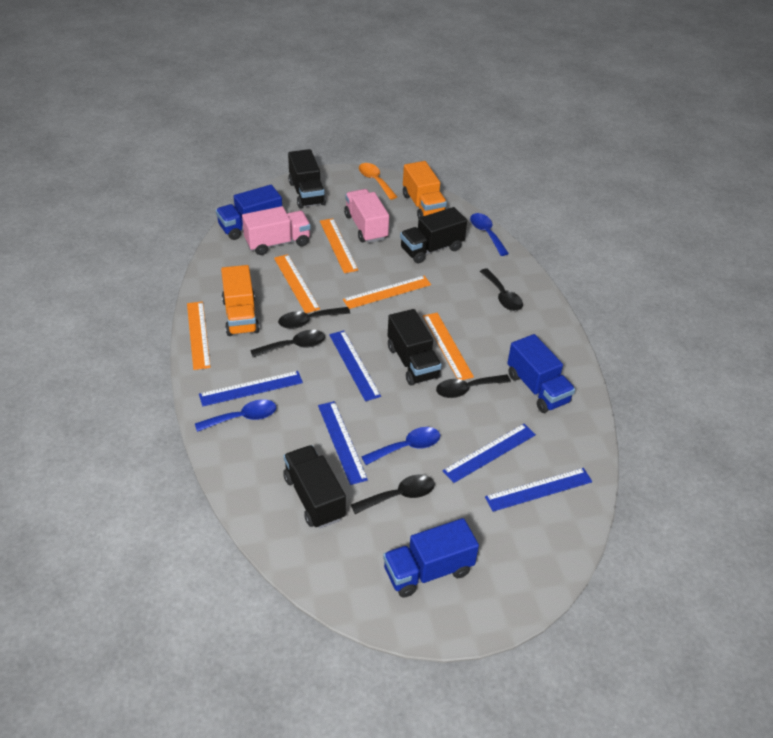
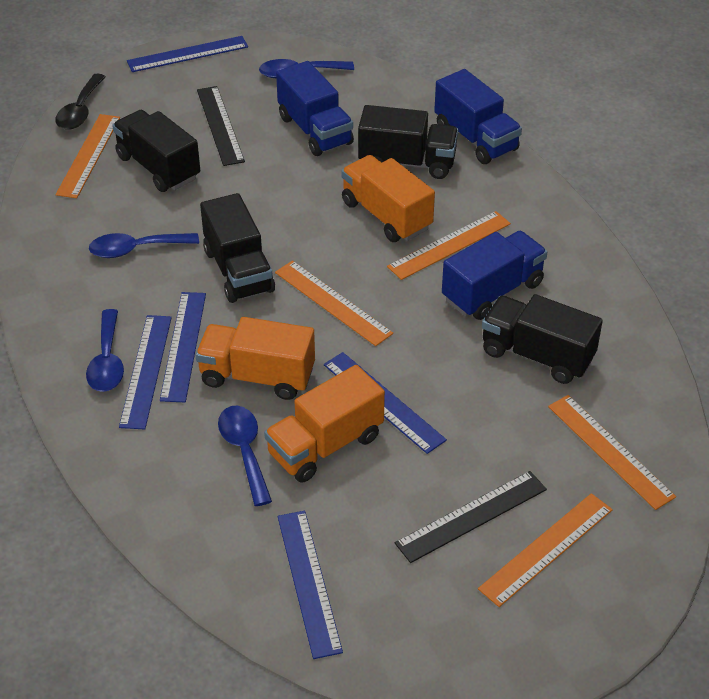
black ruler: none = 0 -> [197,86,245,166] [395,471,547,563] = 2
black spoon: [250,330,325,357] [278,307,350,329] [351,475,435,514] [436,375,511,398] [480,268,523,311] = 5 -> [55,74,106,130] = 1
blue spoon: [195,399,276,432] [361,427,440,465] [470,213,509,256] = 3 -> [86,309,124,392] [89,233,199,258] [218,406,272,506] [259,59,354,78] = 4
orange spoon: [359,163,397,200] = 1 -> none = 0
orange truck: [221,265,260,336] [403,161,447,219] = 2 -> [195,317,315,400] [264,365,385,483] [341,155,435,242] = 3
pink truck: [242,206,311,255] [344,189,389,243] = 2 -> none = 0

